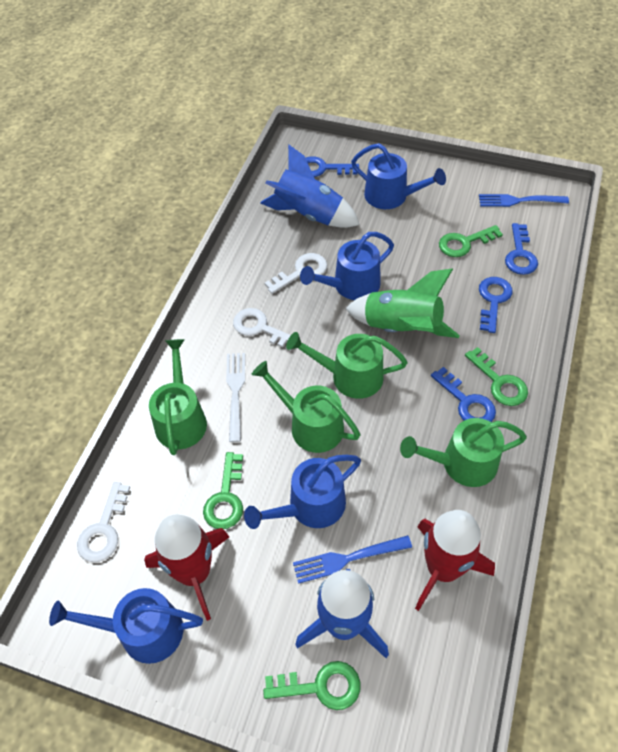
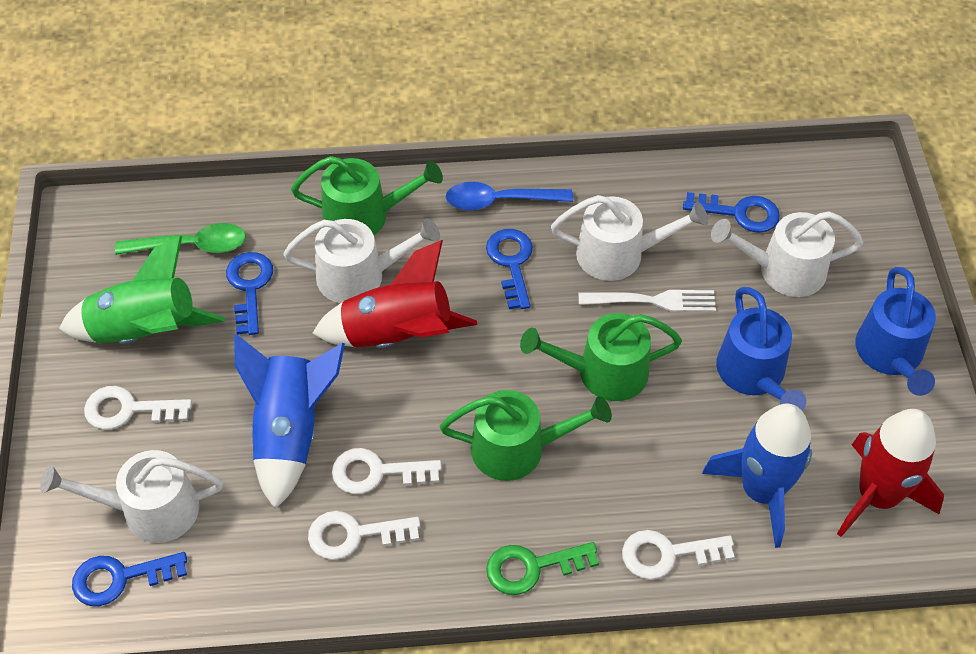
blue fork: [293,535,412,584] [479,194,569,207] = 2 -> none = 0
blue spoon: none = 0 -> [446,182,573,210] = 1
blue watering can: [49,588,203,664] [244,455,361,529] [300,232,394,300] [351,143,446,209] = 4 -> [716,287,806,411] [855,267,936,396] = 2
green key: [203,452,243,529] [263,661,361,710] [439,225,503,257] [465,347,528,406] = 4 -> [486,542,599,595] = 1
green spoon: none = 0 -> [115,223,246,255] = 1
green watering can: [149,339,207,455] [252,361,360,453] [286,332,408,399] [400,418,527,487] = 4 -> [291,156,443,235] [440,390,612,481] [520,313,682,401] = 3
white key: [77,482,130,562] [233,308,292,351] [264,253,327,294] = 3 -> [84,386,192,430] [308,511,420,560] [332,448,442,494] [622,530,735,580] = 4
white watering can: none = 0 -> [40,450,223,543] [283,218,440,303] [551,195,708,281] [711,211,864,297] = 4

